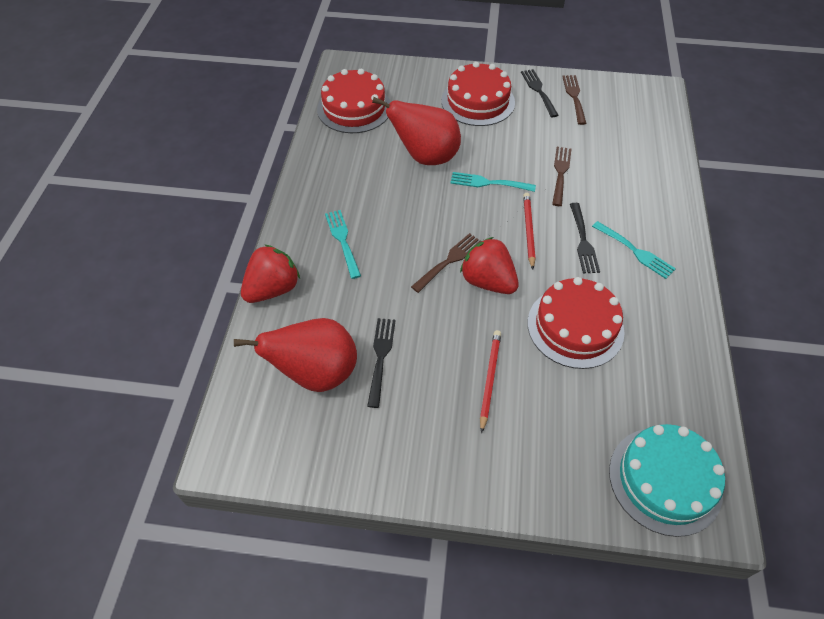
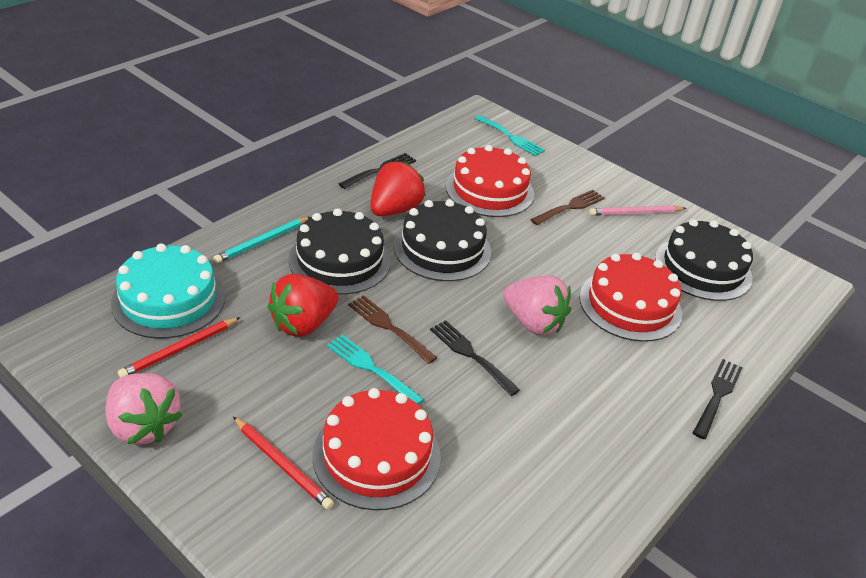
black cake: none = 0 -> [289,208,391,295] [393,199,491,281] [655,219,753,301] = 3
brown fork: [411,233,482,293] [552,147,571,206] [562,75,587,125] = 3 -> [348,295,437,364] [530,190,605,225] = 2
pink pencil: none = 0 -> [589,205,686,216] = 1
pink strawberry: none = 0 -> [105,373,182,445] [504,276,571,335] = 2
red pear: [234,318,357,392] [372,97,461,165] = 2 -> none = 0
turquoise fork: [325,210,361,279] [450,172,536,192] [592,221,676,279] = 3 -> [327,335,424,405] [474,115,545,156] = 2
turquoise pencil: none = 0 -> [213,217,311,263] = 1

